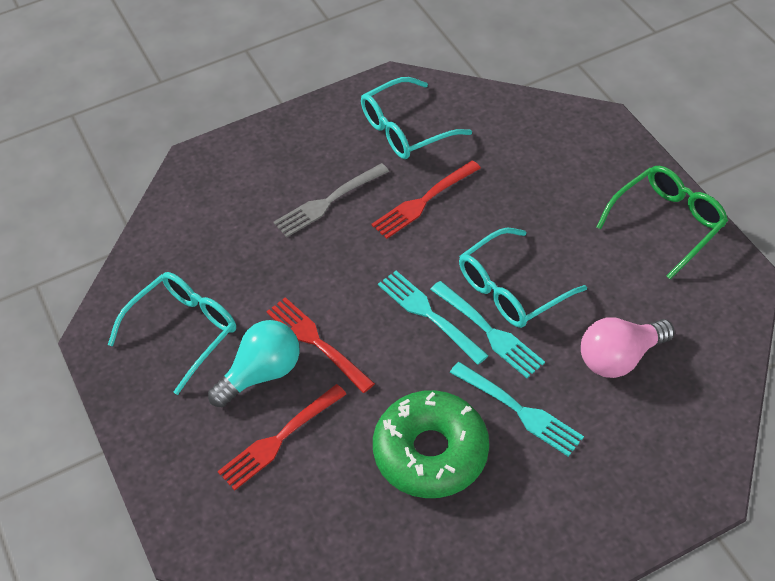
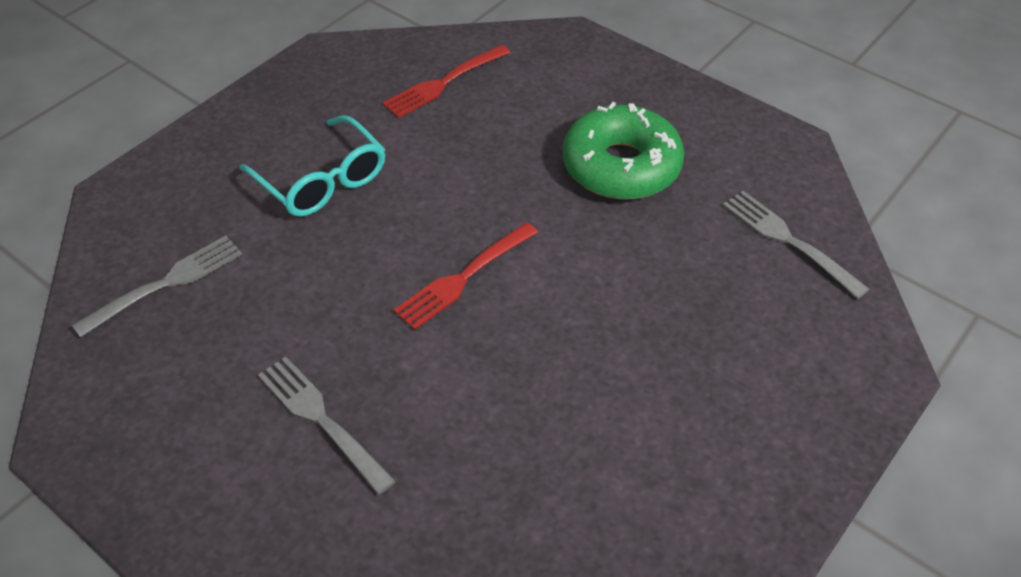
green glasses: [596,166,728,280] = 1 -> none = 0
grey fork: [273,163,389,237] = 1 -> [72,236,242,338] [258,356,396,495] [723,191,870,299] = 3
pink light bulb: [581,317,675,378] = 1 -> none = 0
red fork: [218,384,346,490] [266,297,375,393] [371,160,481,239] = 3 -> [382,45,510,118] [394,222,538,330] = 2
turquoise fork: [378,271,489,365] [430,281,545,378] [450,362,584,457] = 3 -> none = 0
turquoise glasses: [108,272,236,395] [361,77,472,159] [459,228,587,328] = 3 -> [239,115,385,217] = 1
turquoise light bulb: [208,320,300,407] = 1 -> none = 0

